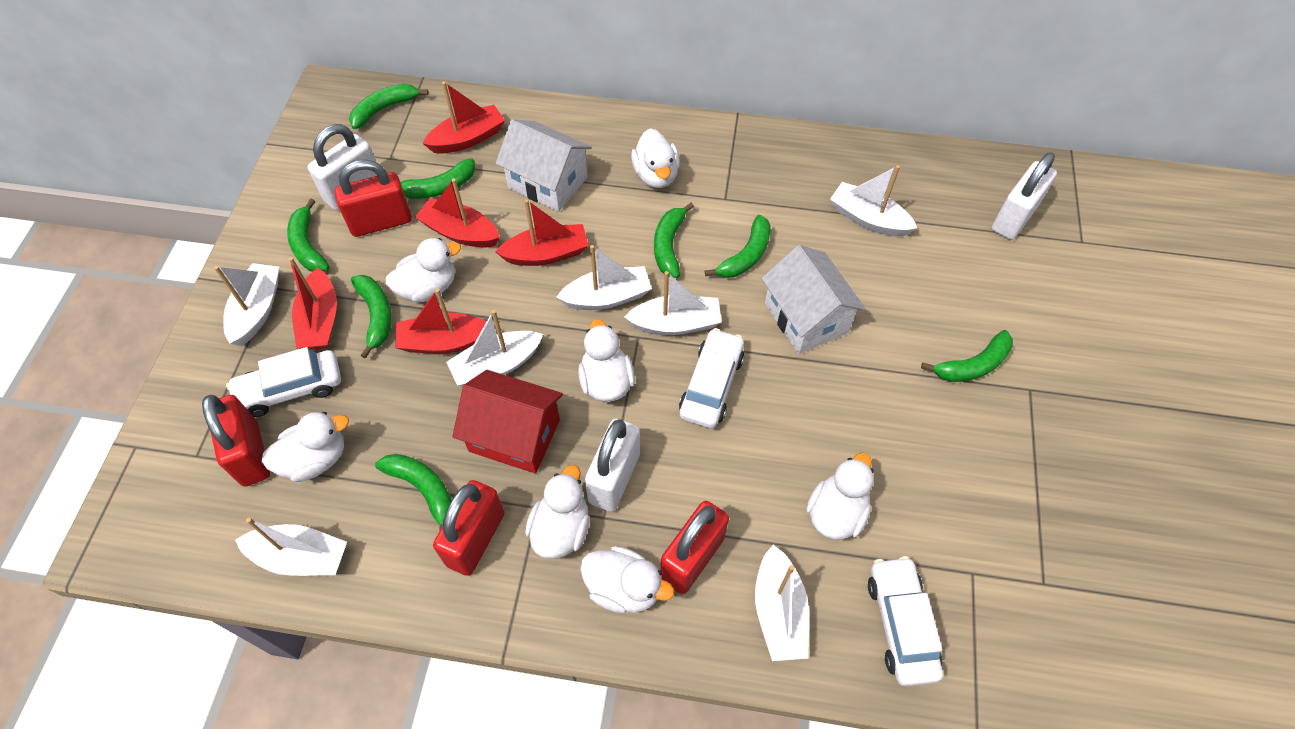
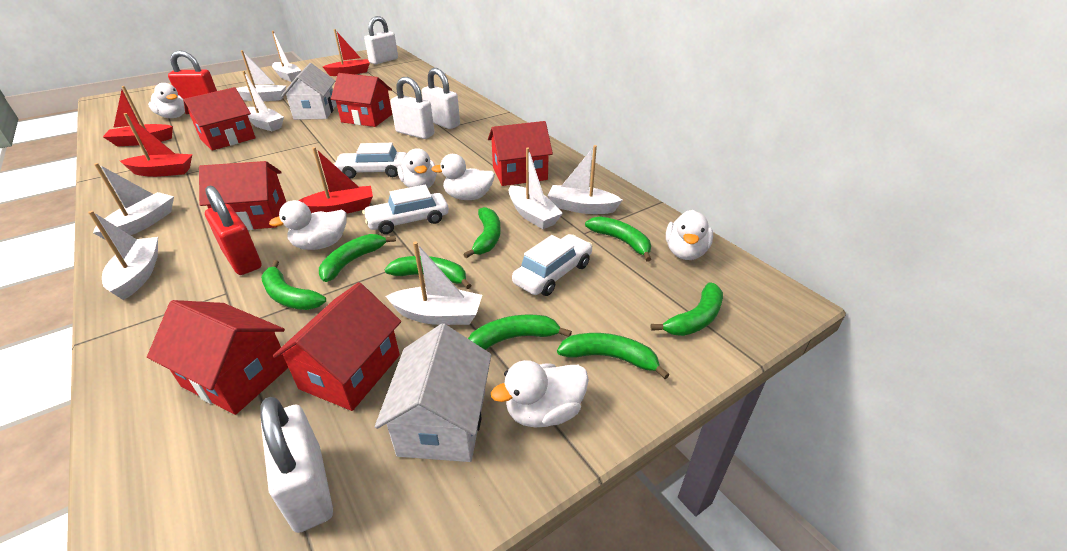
red boat: [289,257,337,350] [395,289,486,354] [415,178,500,248] [422,81,505,154] [496,199,589,266] = 5 -> [103,86,173,147] [120,113,192,177] [299,147,373,213] [323,29,370,76] = 4
red house: [452,370,563,474] = 1 -> [147,300,288,415] [183,87,256,151] [199,161,286,230] [273,282,401,411] [331,73,392,127] [488,121,553,186] = 6
red padlock: [202,395,270,487] [334,160,412,237] [433,480,505,576] [660,501,729,594] = 4 -> [168,50,217,99] [205,186,262,275] = 2
white boat: [214,263,279,346] [235,517,347,576] [446,310,543,386] [556,245,652,310] [624,271,722,335] [755,545,809,661] [830,165,917,236] = 7 -> [88,211,158,300] [93,163,174,240] [236,50,286,101] [242,71,284,131] [272,31,301,82] [386,242,482,325] [509,148,563,229] [548,145,623,214] = 8
white duck: [262,412,349,482] [386,238,461,303] [525,465,590,559] [578,319,635,402] [580,546,674,613] [631,128,680,188] [806,452,874,540] = 7 -> [148,83,185,118] [269,200,347,250] [397,148,437,188] [431,154,495,200] [491,360,589,427] [666,210,713,260] = 6
white padlock: [308,124,377,210] [585,419,640,512] [992,152,1057,240] = 3 -> [260,397,333,533] [364,16,398,64] [390,77,434,139] [422,68,460,129] = 4

